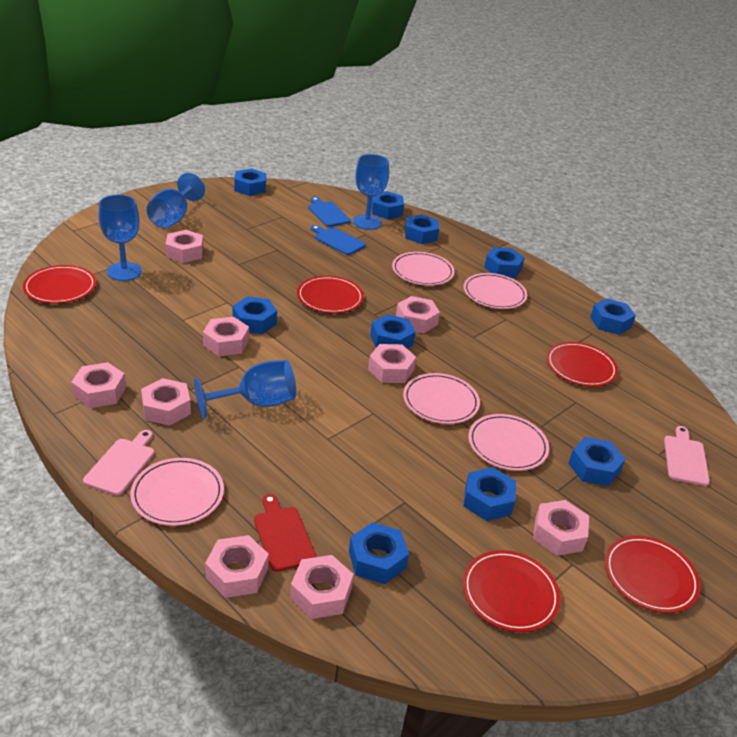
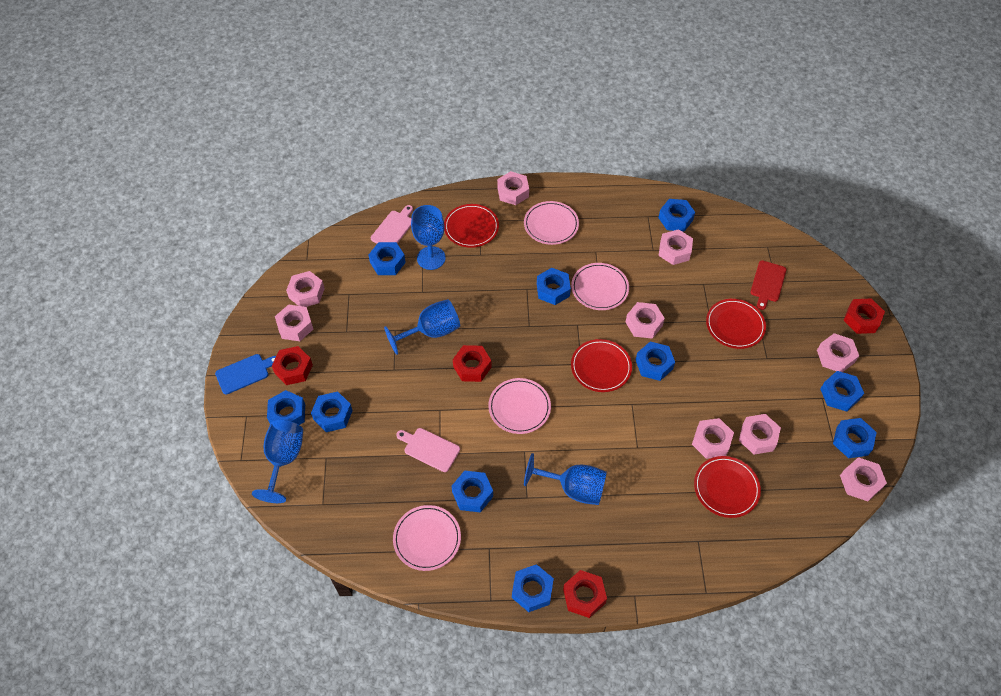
blue cutting board: [308,197,351,227] [311,225,366,255] = 2 -> [215,354,276,395] = 1
pink plate: [130,458,224,526] [392,252,455,286] [403,373,480,424] [463,273,527,309] [468,414,549,471] = 5 -> [393,505,461,571] [488,378,551,434] [524,201,579,245] [571,263,629,310] = 4
red nut: none = 0 -> [272,346,313,385] [453,345,491,382] [563,570,607,618] [843,298,885,334] = 4
red plate: [23,265,96,304] [297,276,364,313] [463,550,561,632] [546,342,618,387] [605,536,701,613] = 5 -> [444,204,499,248] [571,339,632,392] [694,456,761,518] [706,299,766,349] = 4

